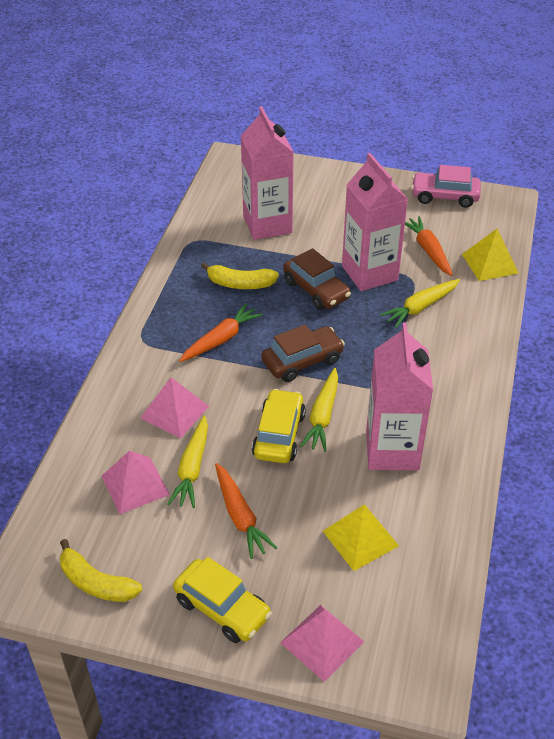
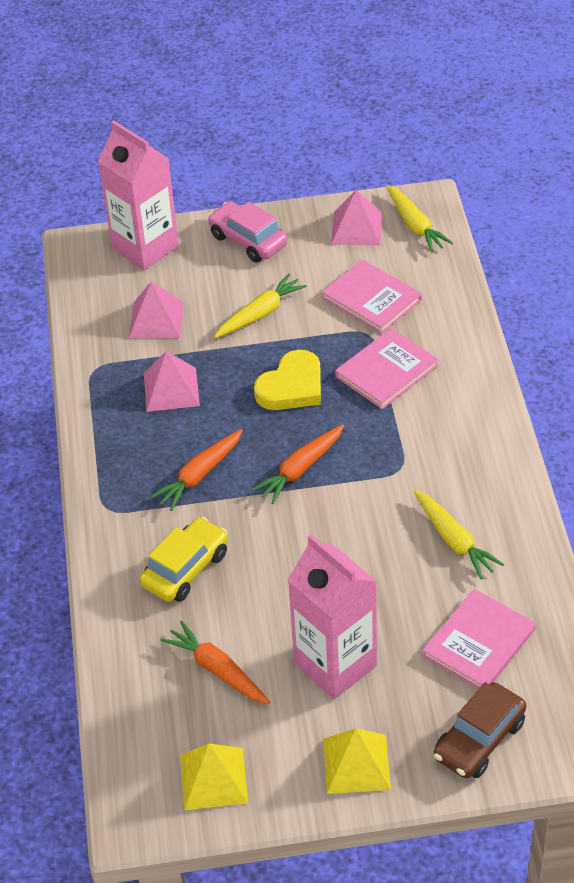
brown car: [261,325,345,382] [283,248,351,310] = 2 -> [434,682,526,779] = 1
pink book: none = 0 -> [322,259,422,334] [335,328,438,409] [422,589,536,689] = 3
pink carton: [241,106,294,240] [342,153,408,291] [366,323,433,470] = 3 -> [98,120,179,270] [288,534,377,699] = 2
yellow banana: [60,539,142,602] [201,263,279,289] = 2 -> none = 0
yellow car: [173,557,272,643] [252,389,306,463] = 2 -> [140,517,228,602] = 1
yellow heart: none = 0 -> [254,350,321,410] = 1

